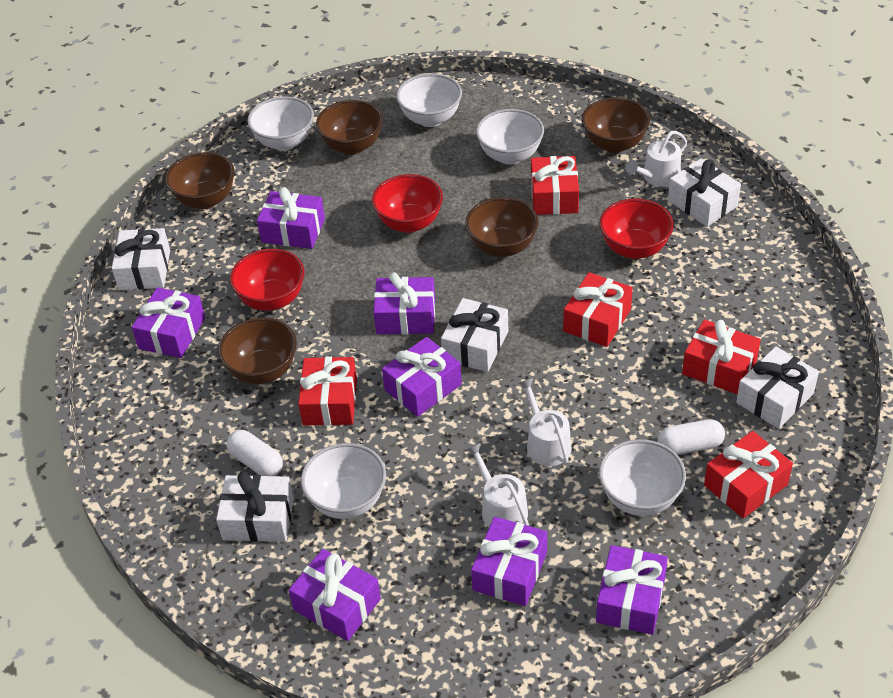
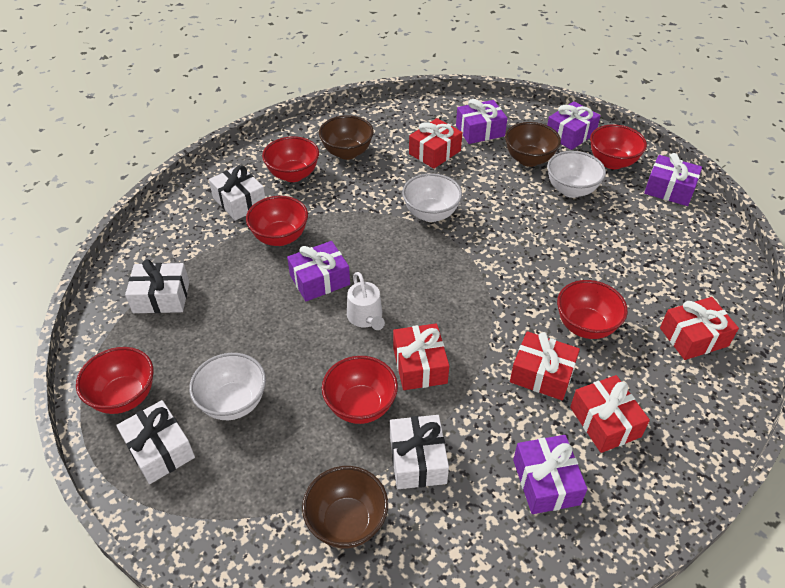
brown bowl: [165,152,235,209] [218,317,297,384] [316,100,383,155] [466,197,538,257] [582,97,650,153] = 5 -> [302,466,388,548] [319,115,374,160] [505,122,561,167] = 3
purple gift: [132,287,205,358] [257,187,325,249] [289,549,381,641] [373,272,435,334] [382,337,462,417] [471,517,547,606] [596,545,668,635] = 7 -> [287,241,350,301] [456,99,507,144] [513,435,587,514] [547,101,601,150] [644,153,702,206] = 5
red bowl: [230,249,304,311] [372,174,443,233] [600,199,674,259] = 3 -> [76,347,153,414] [246,196,308,246] [262,136,319,182] [322,356,398,424] [557,280,628,339] [590,124,647,169] = 6
white bowl: [247,96,314,151] [301,443,386,519] [396,73,462,127] [476,109,544,165] [599,439,686,516] = 5 -> [189,353,266,420] [402,173,462,222] [547,151,606,198] = 3
white capsule: [227,430,283,476] [658,419,725,455] = 2 -> none = 0
white gift: [112,228,170,290] [216,471,294,542] [441,298,508,372] [668,159,741,227] [736,346,819,429] = 5 -> [116,400,195,484] [125,259,189,313] [209,165,265,221] [390,415,449,489] = 4
white watering can: [465,442,529,527] [519,378,572,466] [625,131,687,187] = 3 -> [347,272,385,330] = 1

